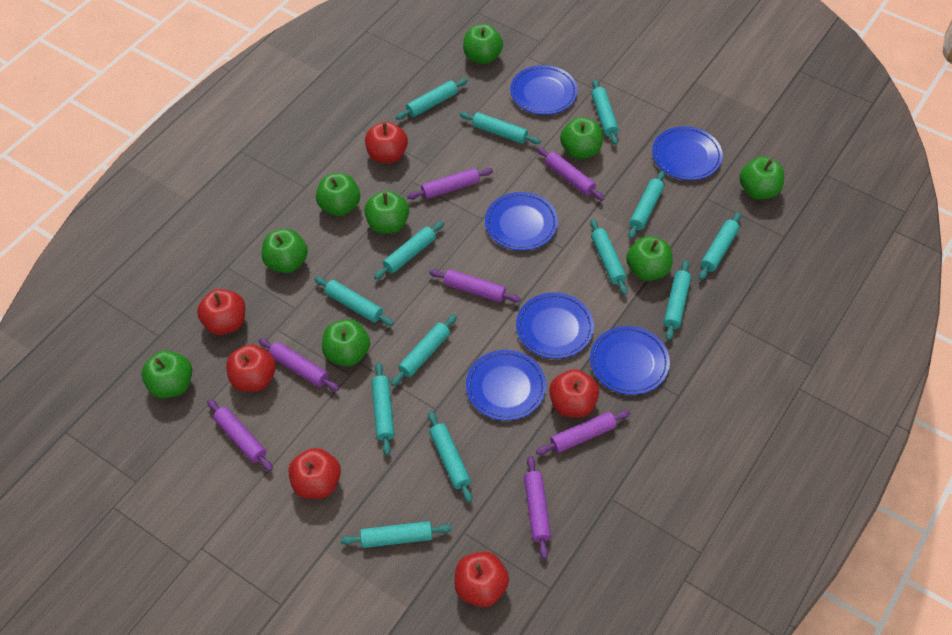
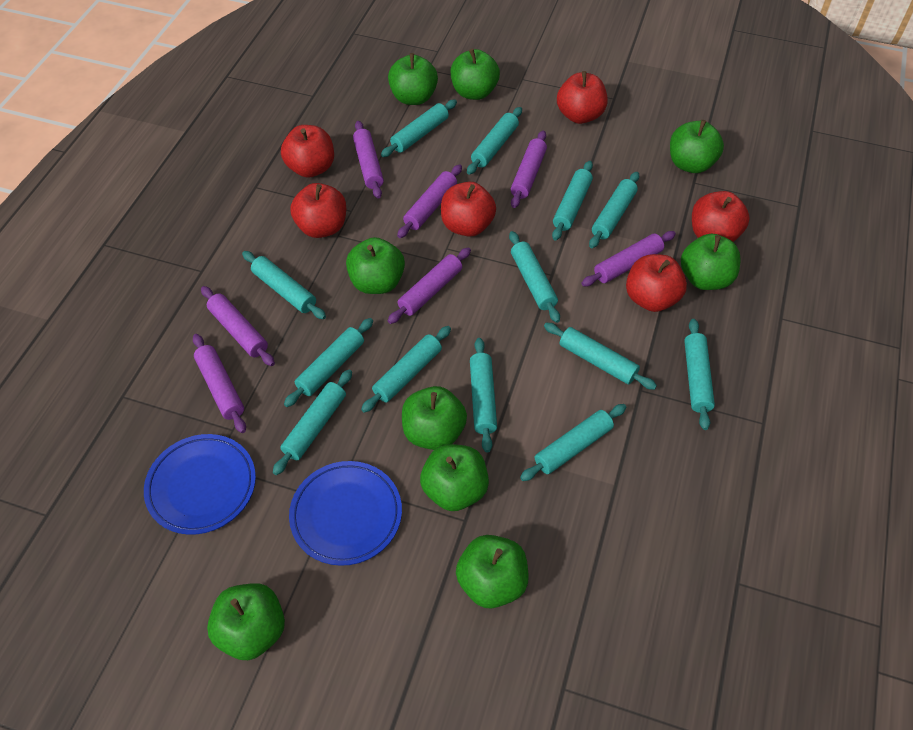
blue plate: [466,350,546,421] [485,192,558,251] [510,65,578,115] [516,293,594,359] [590,326,670,395] [652,126,723,180] = 6 -> [144,434,256,535] [289,461,402,566] = 2

